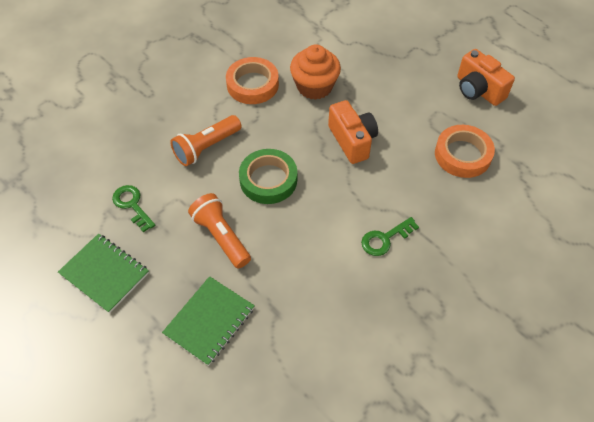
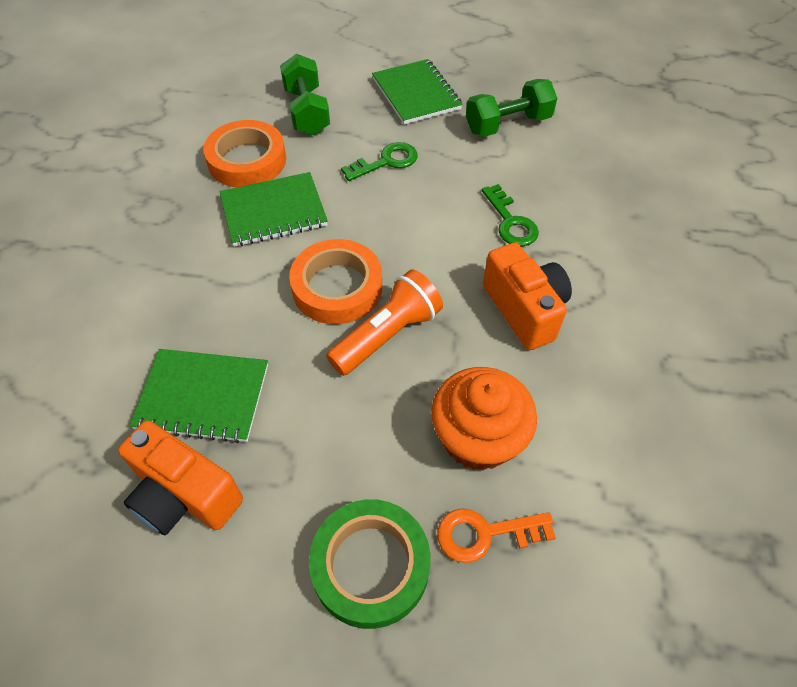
green dumbbell: none = 0 -> [280,54,330,135] [466,79,557,137] = 2
green notebook: [58,234,149,313] [162,276,255,366] = 2 -> [129,349,268,443] [219,172,328,247] [372,59,463,125] = 3
orange flashlight: [170,115,242,166] [188,193,251,268] = 2 -> [326,270,443,376] = 1
orange key: none = 0 -> [437,509,556,563] = 1

